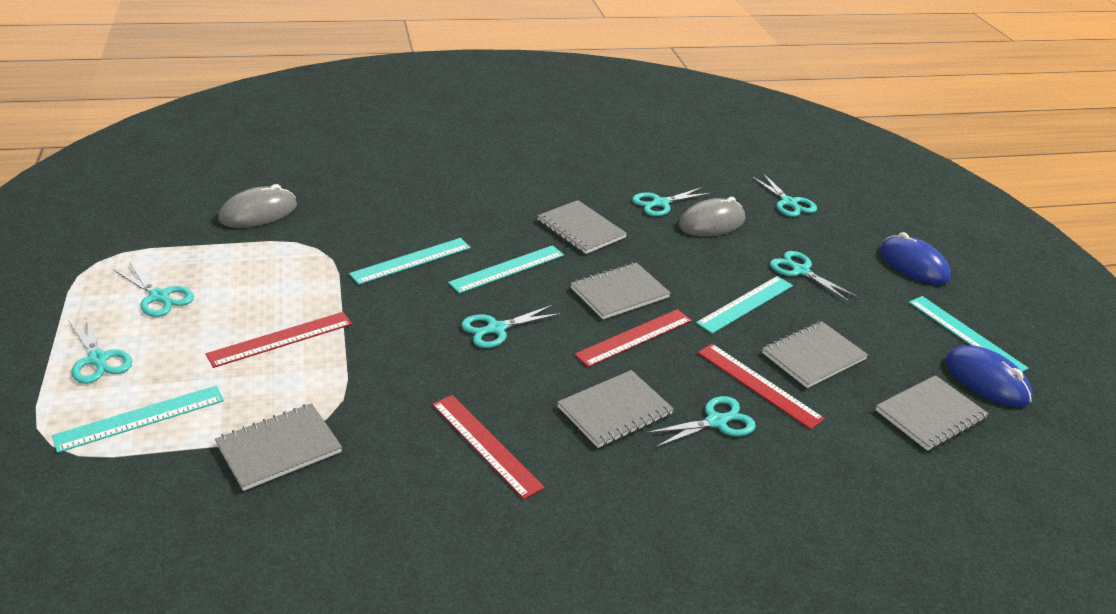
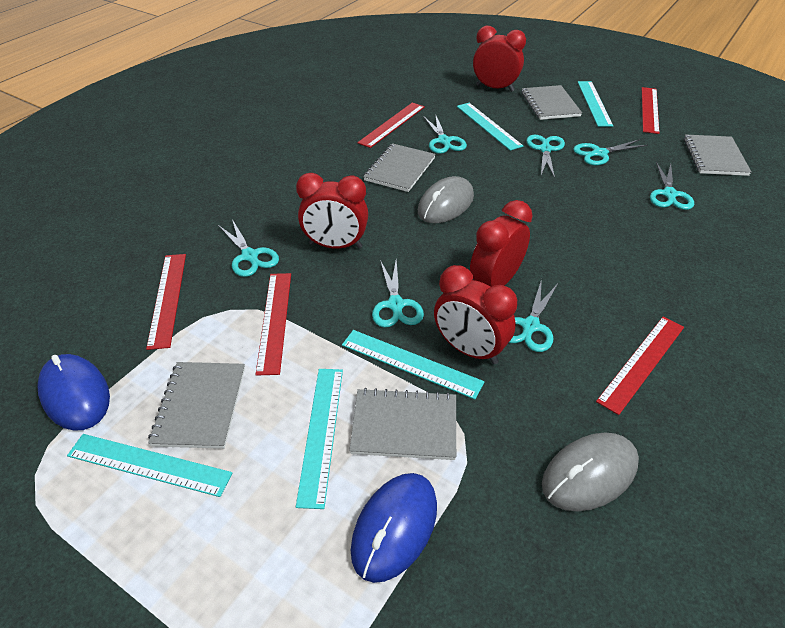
grey notebook: [215,403,342,491] [537,200,627,254] [557,370,674,448] [570,263,671,319] [762,321,868,388] [876,375,989,451] = 6 -> [148,362,245,449] [349,388,456,460] [363,143,436,192] [522,85,582,120] [684,135,751,176] = 5
red clock: none = 0 -> [296,173,368,249] [434,265,517,364] [470,200,532,287] [473,26,526,92] = 4
red ruler: [206,312,352,368] [432,395,545,500] [574,309,692,367] [698,344,825,429] = 4 -> [146,254,186,350] [256,273,291,376] [357,103,425,148] [596,317,684,415] [642,87,660,134] = 5

